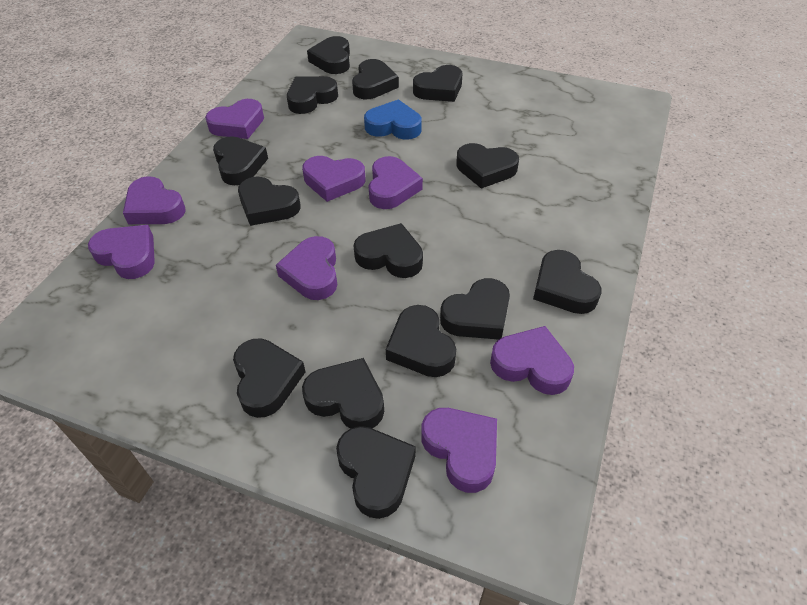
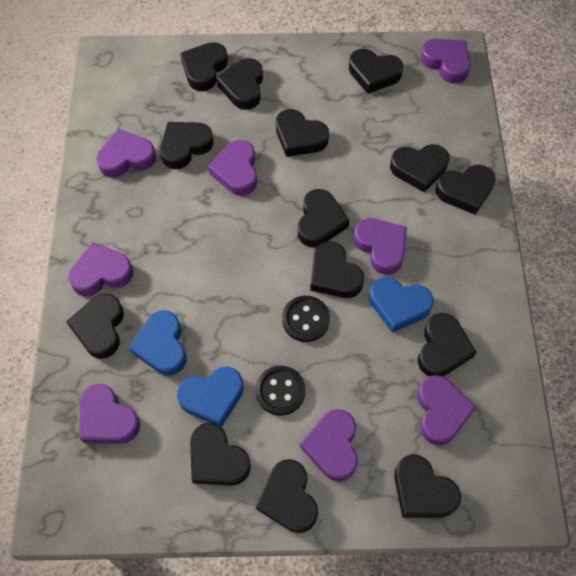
black button: none = 0 -> [256,366,306,416] [282,296,330,342] = 2
blue heart: [364,99,422,140] = 1 -> [129,310,187,375] [177,367,244,427] [369,277,433,333] = 3

